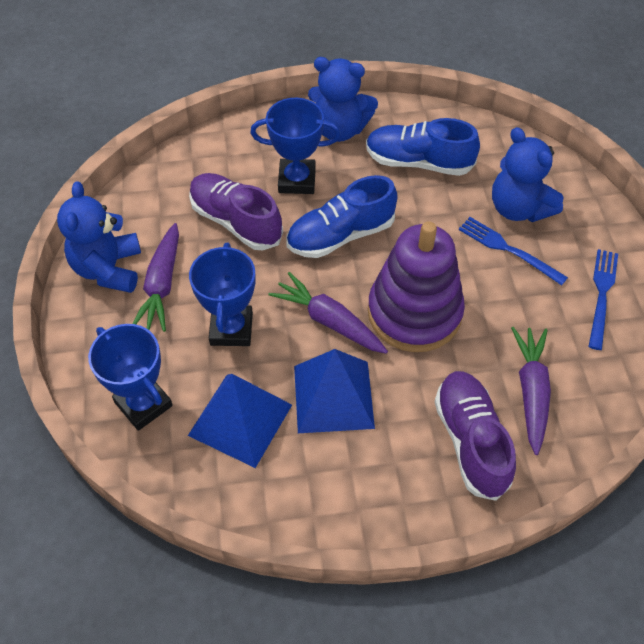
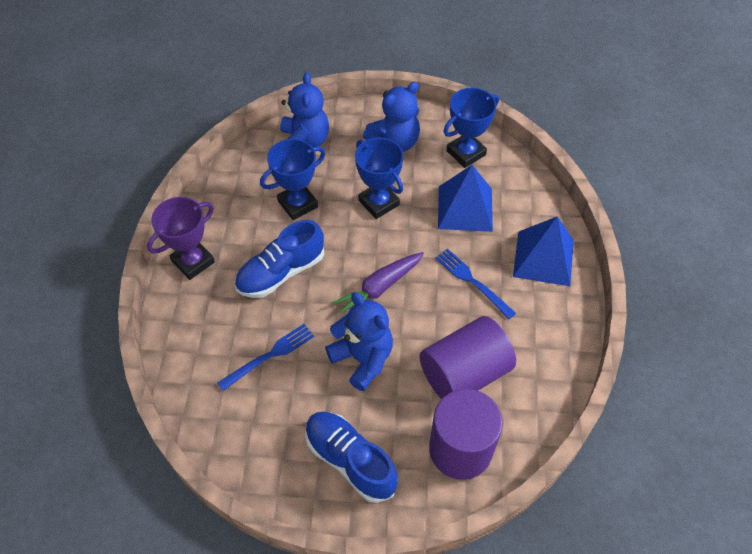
purple carrot: [132,223,179,332] [269,272,388,354] [511,327,551,455] = 3 -> [332,252,424,313] = 1
purple cylinder: none = 0 -> [420,316,516,399] [429,389,503,480] = 2
purple shoe: [189,173,283,250] [434,371,516,501] = 2 -> none = 0
purple stacking toy: [368,221,465,352] = 1 -> none = 0
purple trophy: none = 0 -> [147,197,215,280] = 1

